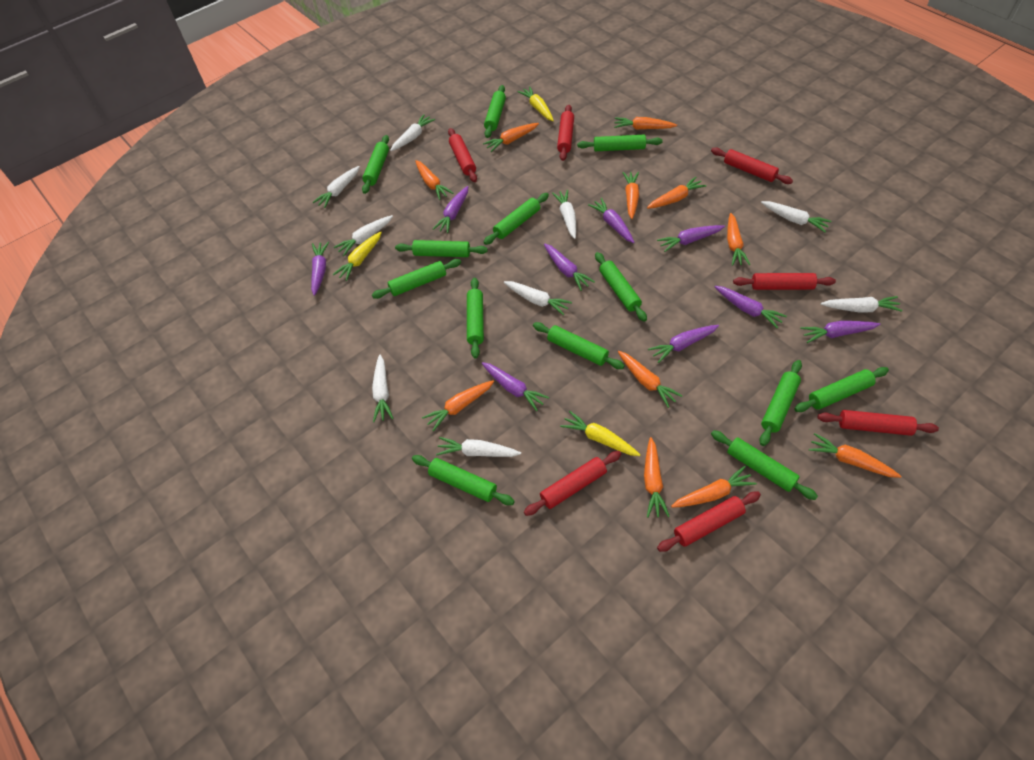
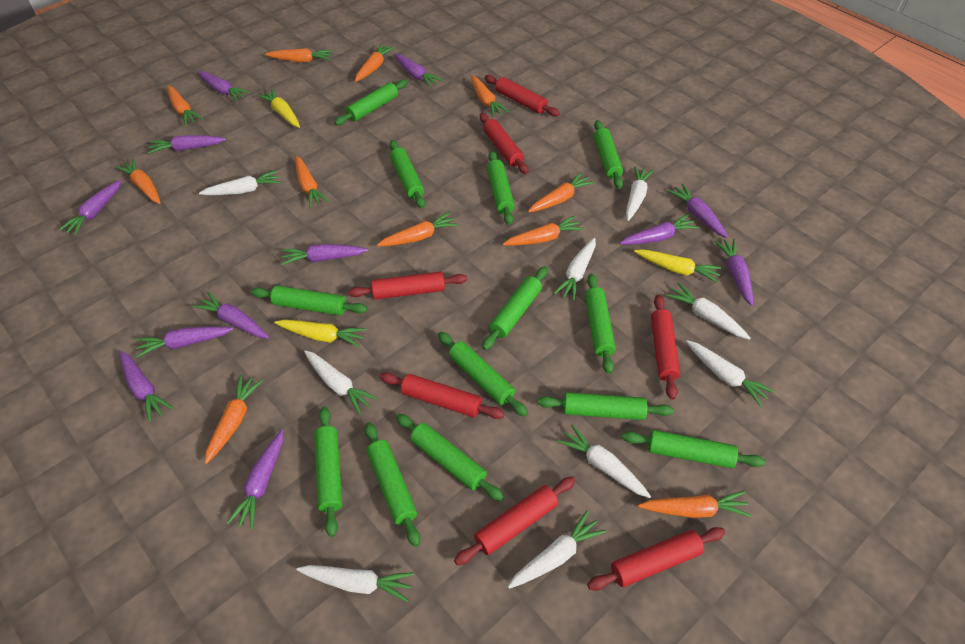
purple carrot: [311,242,329,296] [433,186,468,233] [482,362,549,411] [544,243,595,291] [588,198,634,243] [648,325,719,363] [657,225,725,252] [715,286,787,328] [800,321,880,343] = 9 -> [58,180,122,236] [119,351,173,422] [136,326,233,358] [148,135,226,154] [192,292,269,339] [197,71,250,102] [226,430,283,530] [281,244,368,265] [394,54,443,88] [620,214,699,245] [667,184,728,238] [714,239,753,306] = 12

